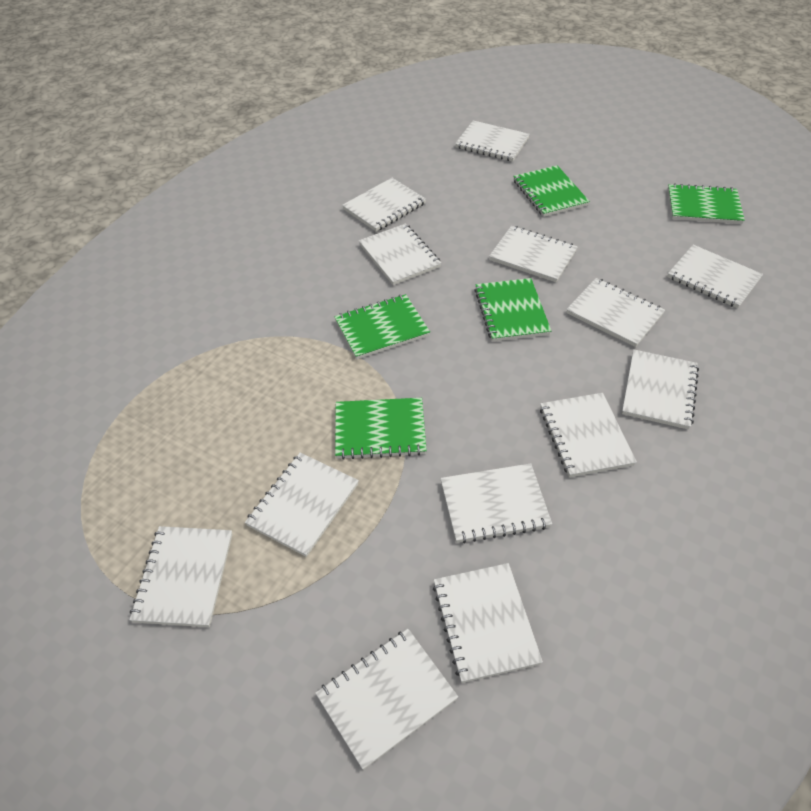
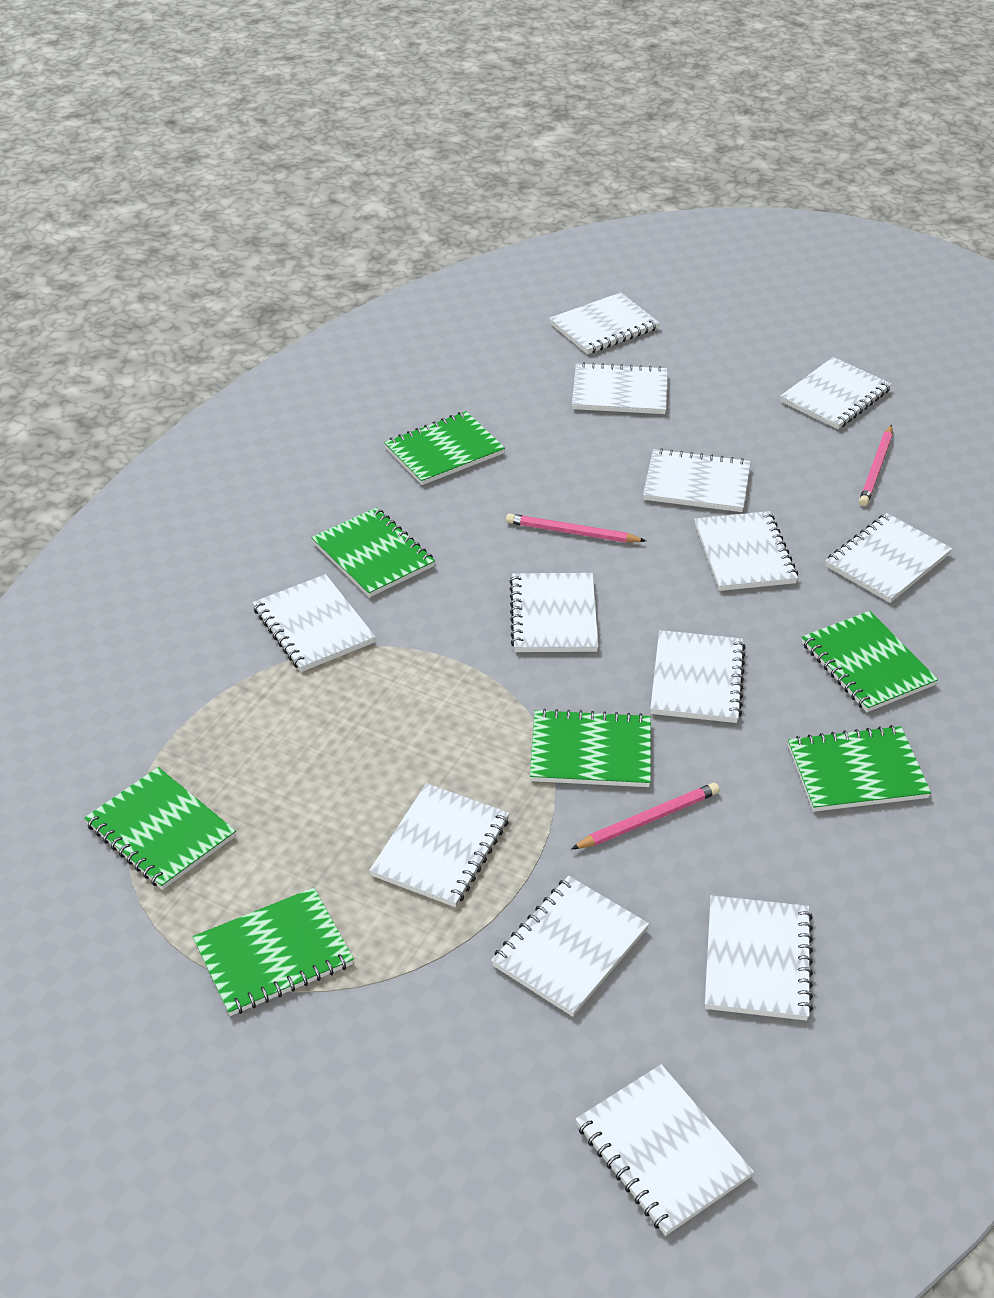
green notebook: [334,294,430,359] [335,398,427,460] [474,278,551,342] [513,165,590,217] [668,183,745,224] = 5 -> [84,767,236,890] [193,887,354,1016] [311,507,435,597] [384,411,505,485] [530,709,651,787] [788,725,931,812] [802,611,938,712] = 7
pink pencil: none = 0 -> [506,513,646,543] [571,783,720,849] [859,425,892,506] = 3

